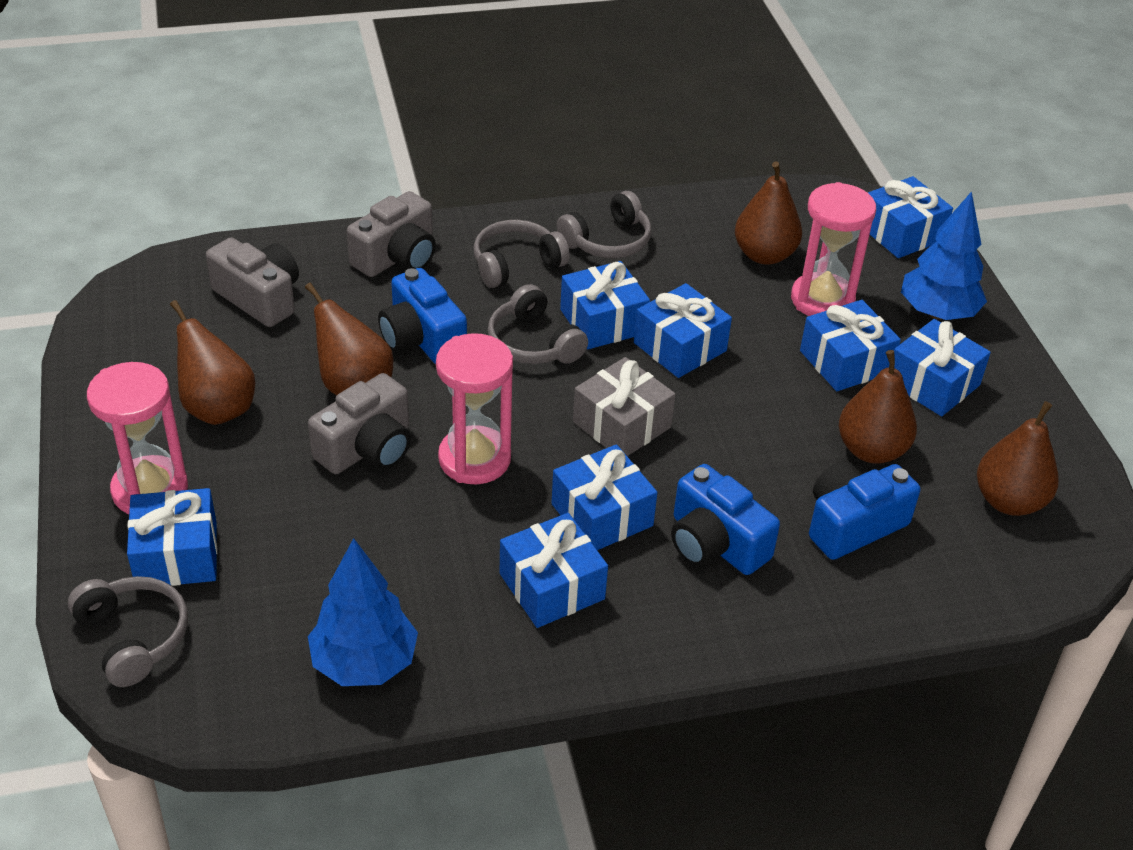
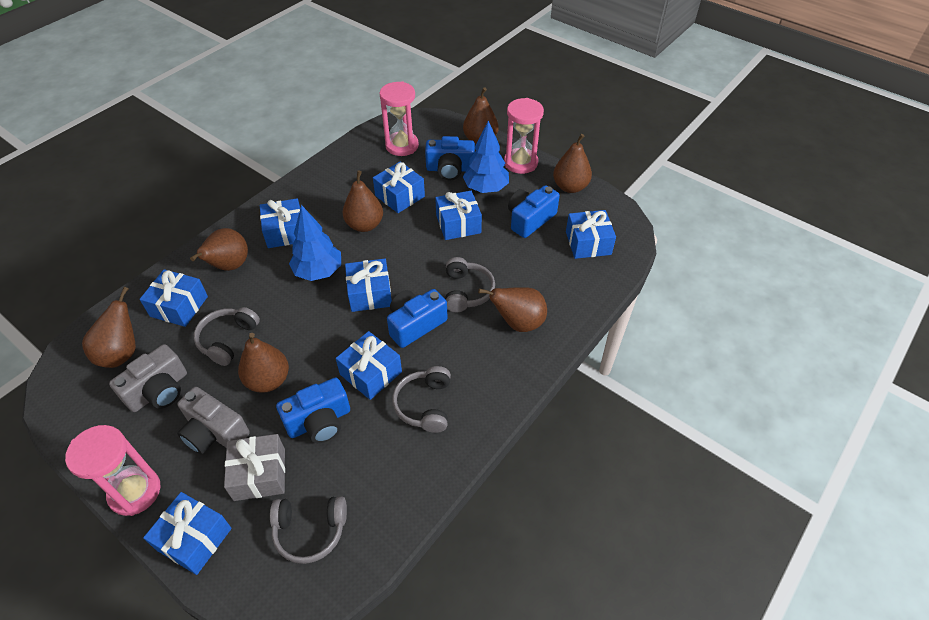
blue camera: [378,268,467,364] [671,464,780,575] [809,461,920,560] = 3 -> [276,377,350,443] [387,289,448,348] [425,136,475,180] [508,185,560,238] = 4
brown pear: [170,300,255,425] [305,283,393,395] [735,161,802,265] [839,350,917,464] [977,401,1059,516] = 5 -> [82,287,136,368] [190,228,248,271] [238,333,289,393] [343,171,383,232] [463,87,499,144] [478,287,547,332] [553,134,592,193] = 7
grey camera: [206,238,299,327] [308,373,411,474] [347,191,436,277] = 3 -> [109,344,187,412] [177,387,250,454] = 2

